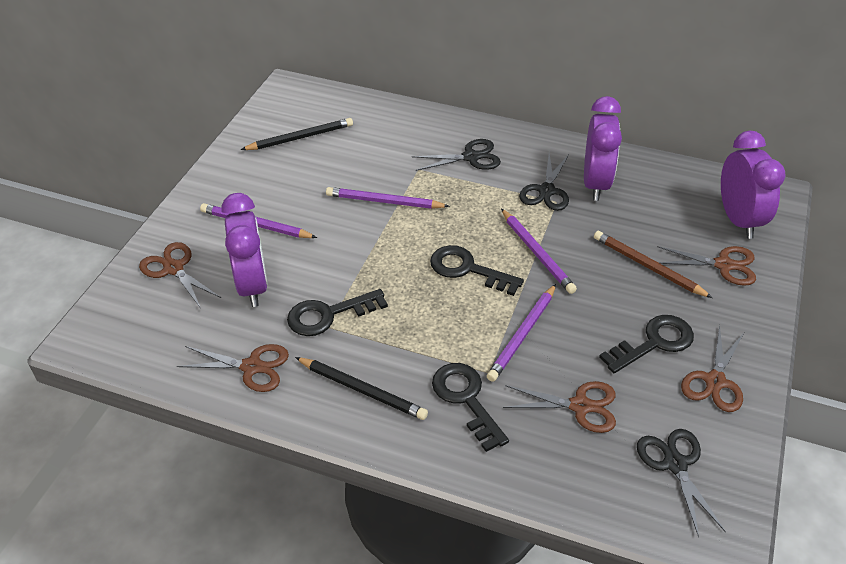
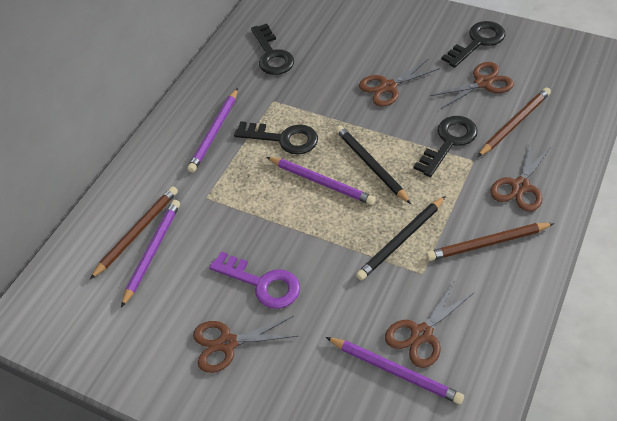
black scissors: [411,139,501,171] [519,153,569,211] [637,429,726,537] = 3 -> none = 0
brown pencil: [594,231,713,298] = 1 -> [90,186,178,279] [426,223,554,261] [477,87,551,157] = 3
purple clock: [221,193,268,307] [584,96,622,201] [721,131,785,239] = 3 -> none = 0
purple key: none = 0 -> [209,251,300,309] = 1

